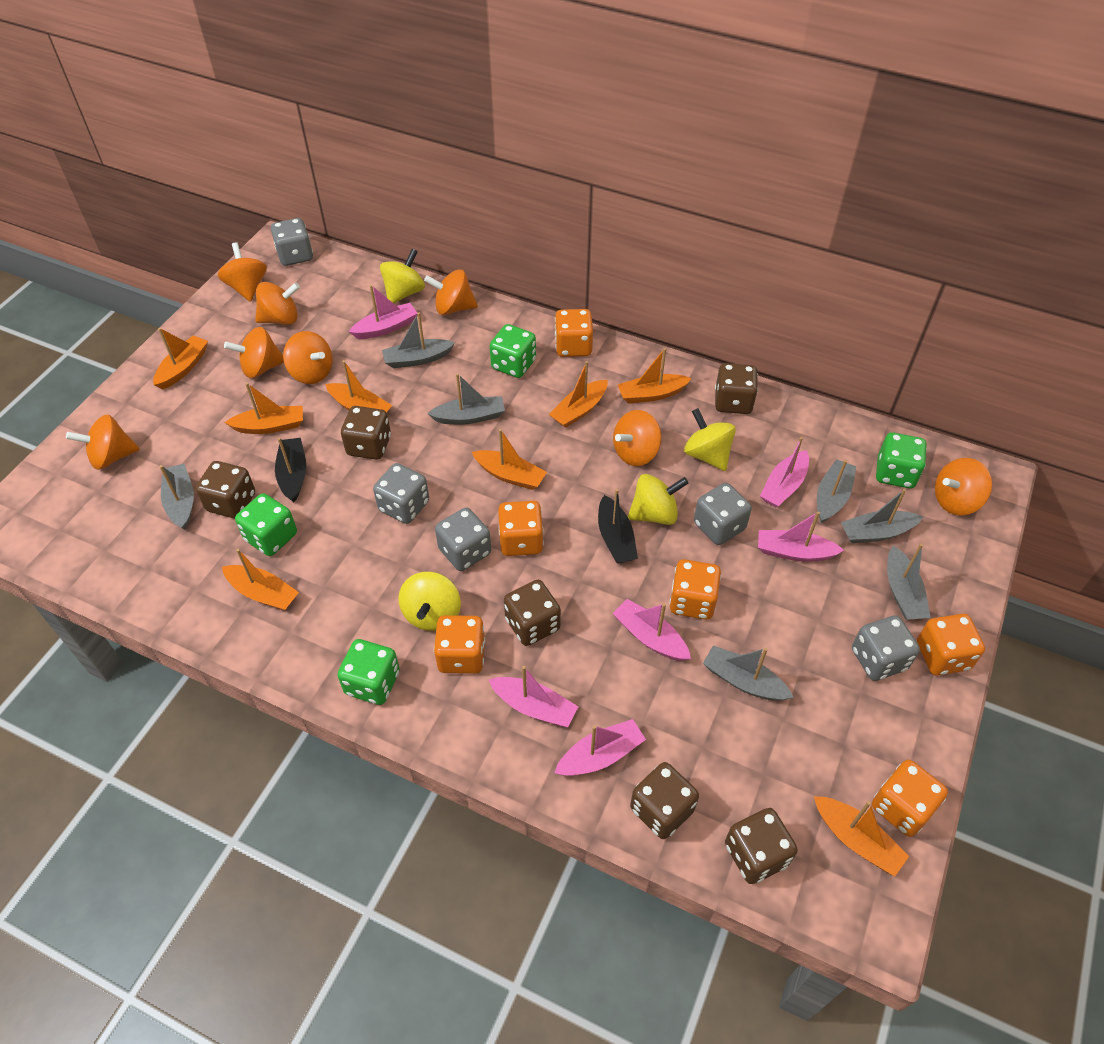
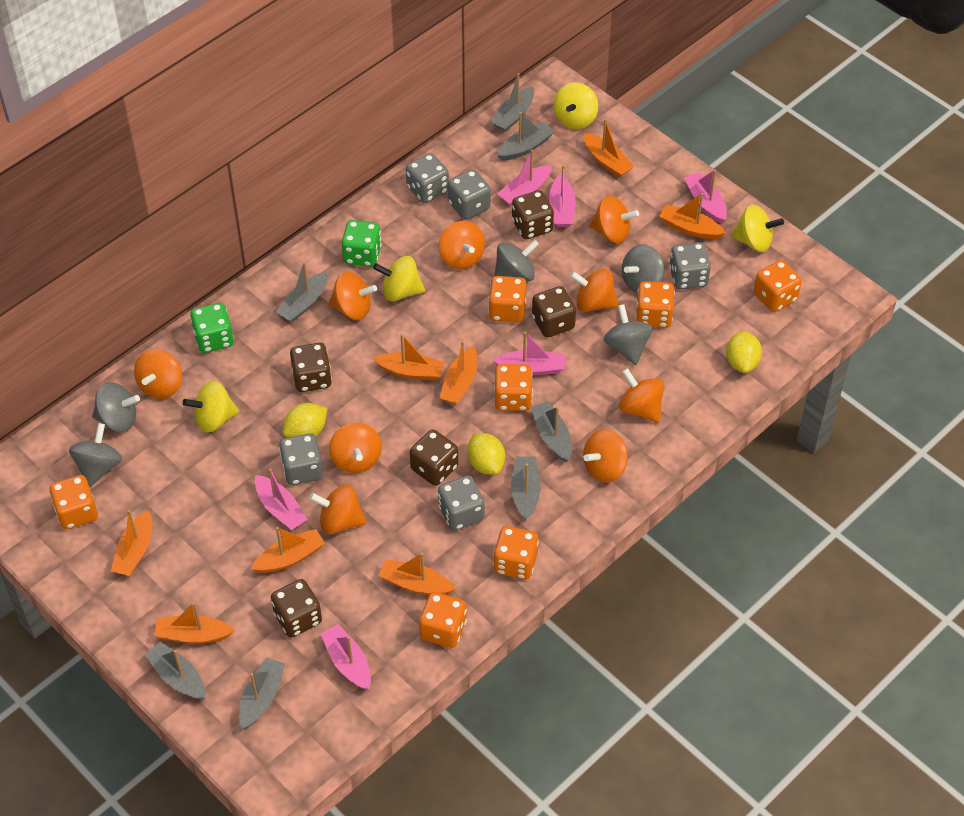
black boat: [275,437,306,502] [598,489,638,564] = 2 -> none = 0
brown dice: [196,461,255,519] [341,406,391,460] [504,580,561,646] [630,762,699,839] [715,363,758,414] [725,808,798,884] = 6 -> [271,579,322,637] [290,343,332,392] [410,429,458,486] [512,190,554,240] [532,286,576,337] = 5
green dice: [235,493,297,556] [337,639,400,705] [490,324,536,378] [876,432,927,488] = 4 -> [190,303,234,353] [342,220,382,267] = 2
grey spinning top: none = 0 -> [69,423,122,487] [92,382,140,432] [494,240,539,282] [604,304,653,365] [622,245,664,293] = 5
orange dice: [434,615,485,674] [498,501,544,556] [555,309,593,357] [669,559,721,620] [872,760,948,837] [917,614,985,676] = 6 -> [49,475,98,530] [419,592,467,648] [488,276,526,323] [493,526,539,580] [494,364,533,411] [636,281,675,328] [754,260,802,312] = 7
orange spinning top: [66,415,139,470] [218,242,267,302] [224,327,284,378] [255,282,300,325] [283,331,333,384] [424,270,478,315] [613,410,662,466] [935,458,992,515] = 8 -> [134,349,182,399] [309,484,367,534] [329,272,377,320] [329,423,382,473] [439,221,485,269] [570,268,619,312] [583,429,628,483] [589,196,639,243] [619,368,664,423] = 9
yellow lemon: none = 0 -> [283,403,327,438] [467,433,505,475] [726,331,762,373] = 3

